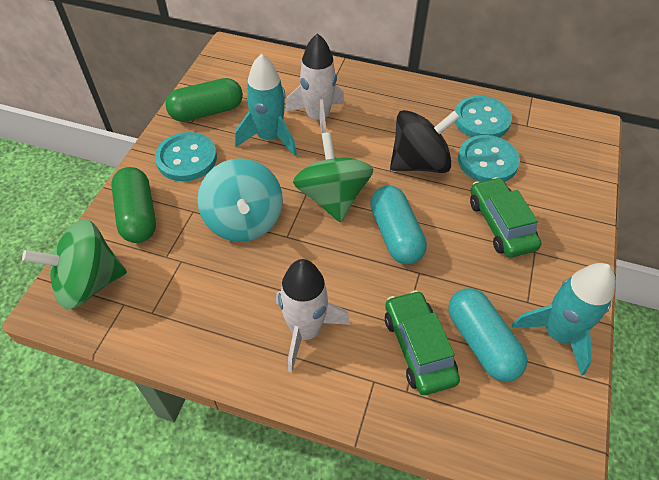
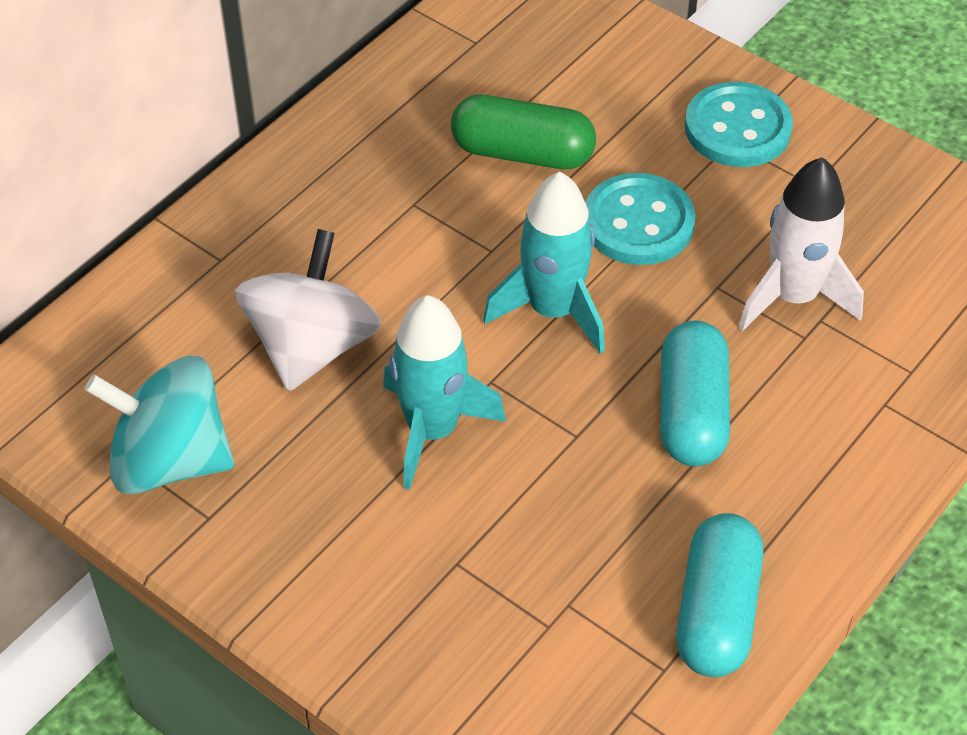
black spinning top: [390,110,460,173] = 1 -> none = 0
green capsule: [111,167,156,243] [166,78,243,122] = 2 -> [451,95,596,169] = 1
green car: [385,290,460,395] [470,177,541,257] = 2 -> none = 0
green spinning top: [22,219,127,309] [293,132,373,222] = 2 -> none = 0
turquoise button: [155,132,217,181] [455,96,512,137] [458,135,520,182] = 3 -> [585,173,695,265] [685,82,793,167] = 2
white rocket: [276,259,350,372] [285,33,345,133] = 2 -> [738,157,864,331] = 1
white spinning top: none = 0 -> [235,229,381,391] = 1

